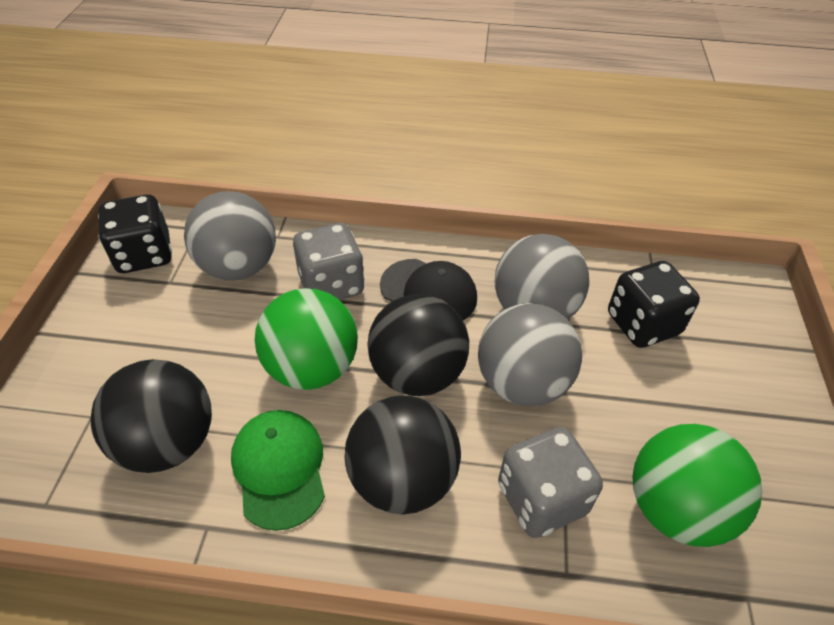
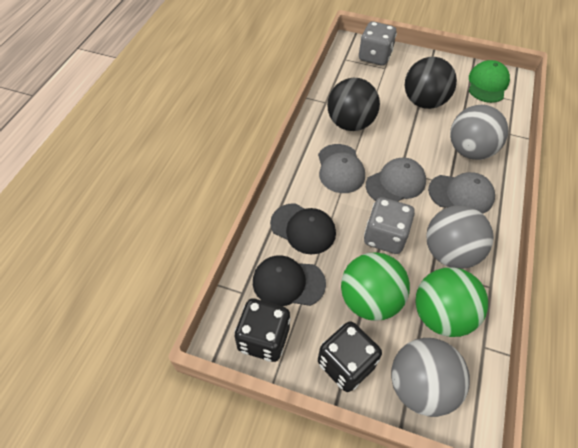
black ball: [91,359,212,473] [345,395,461,514] [367,294,469,396] = 3 -> [327,78,380,131] [405,57,457,109] = 2
black cap: [380,259,477,320] = 1 -> [253,255,326,306] [270,203,336,254] = 2
grey cap: none = 0 -> [318,144,365,193] [366,157,426,202] [428,172,495,214] = 3

